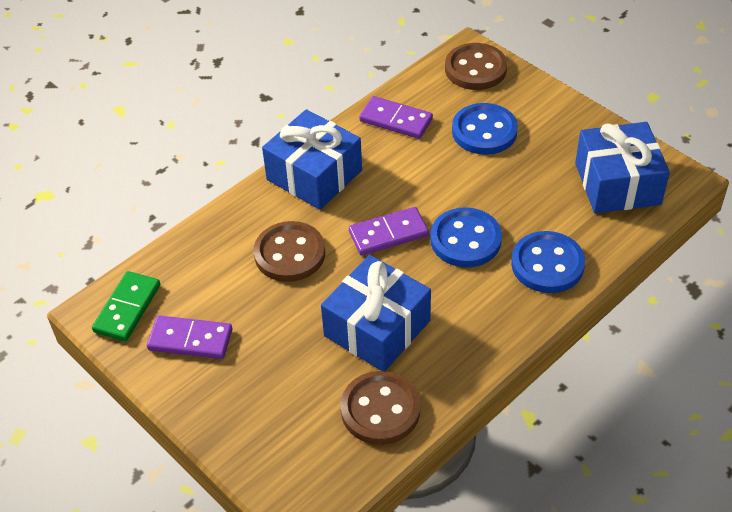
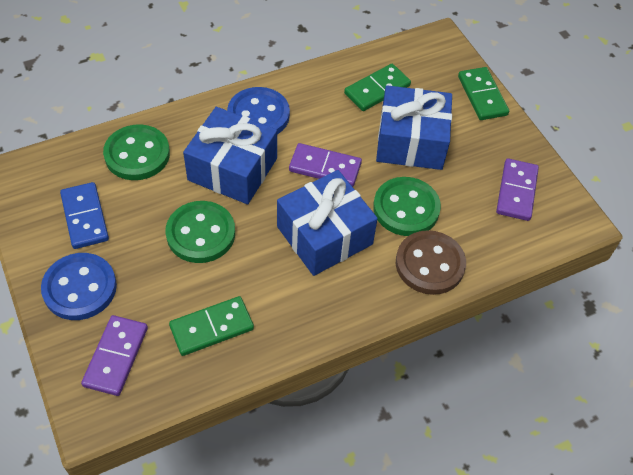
blue button: [430,207,502,267] [452,103,518,155] [511,231,585,293] = 3 -> [41,253,117,320] [227,87,290,134] = 2
blue domino: none = 0 -> [60,182,109,249] = 1
brown button: [254,221,325,282] [340,371,420,445] [445,43,507,90] = 3 -> [396,230,466,295] = 1
green button: none = 0 -> [103,124,170,180] [166,201,235,263] [373,177,441,236] = 3
green domino: [92,271,160,341] = 1 -> [169,296,254,356] [344,64,411,111] [458,67,509,120] = 3

